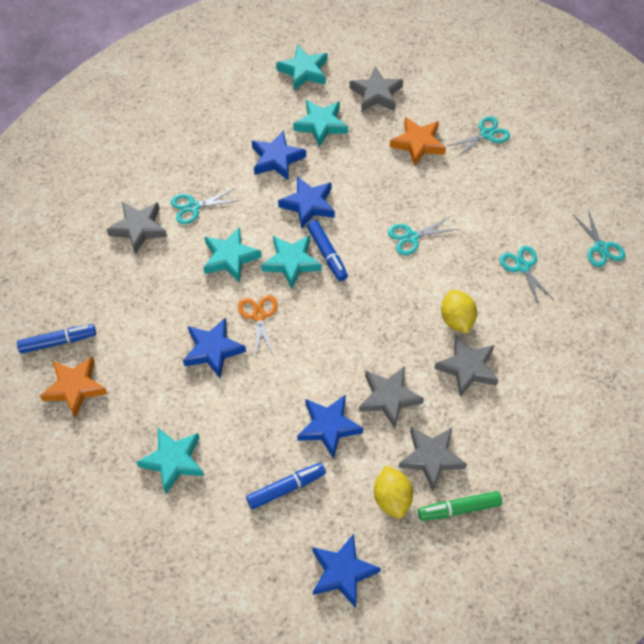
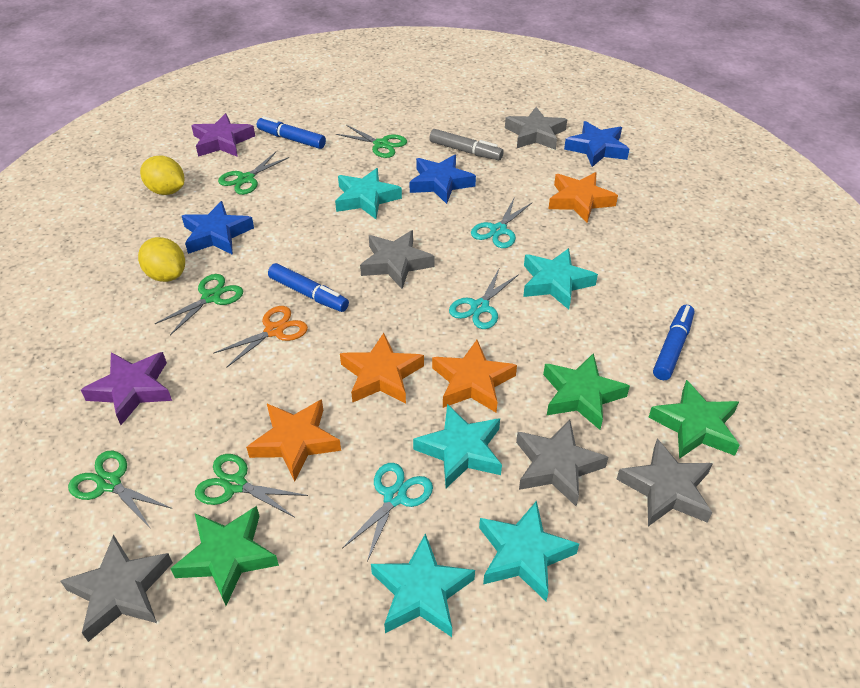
blue star: [183,318,246,378] [252,130,306,180] [278,176,335,229] [297,394,364,459] [312,534,381,608] = 5 -> [182,201,254,255] [409,155,476,204] [564,121,629,167] = 3
green marker: [418,491,502,521] = 1 -> none = 0
green scissors: none = 0 -> [68,451,172,526] [155,274,243,335] [195,454,308,518] [218,152,289,195] [336,125,407,158] = 5
green star: none = 0 -> [170,506,279,606] [543,353,630,430] [648,380,740,459] = 3
grey marker: none = 0 -> [429,129,504,160] = 1
orange star: [40,356,108,419] [390,117,446,166] = 2 -> [246,399,341,481] [340,333,424,404] [432,340,517,413] [548,172,618,223] = 4
purple star: none = 0 -> [81,352,172,425] [191,113,255,157] = 2
turquoise scissors: [171,188,239,224] [388,217,457,255] [448,116,510,157] [499,246,555,306] [573,209,625,267] = 5 -> [342,463,433,562] [449,269,519,329] [471,199,532,248] = 3

